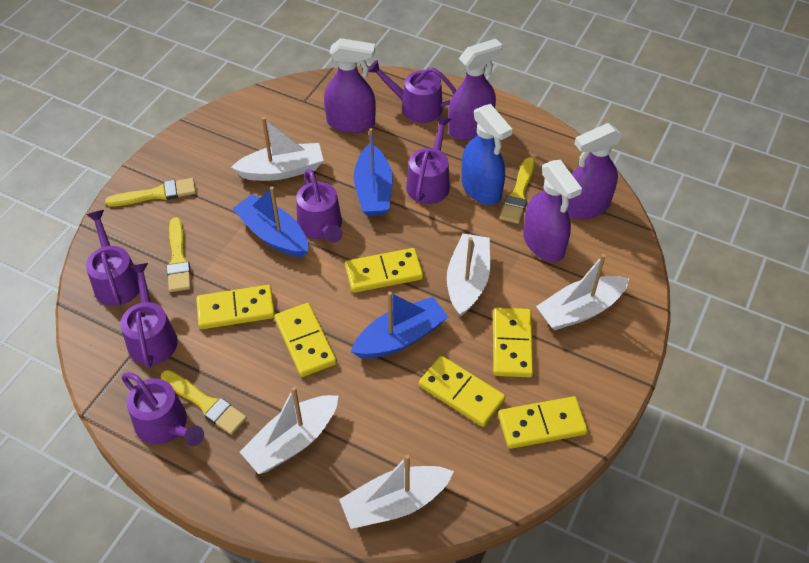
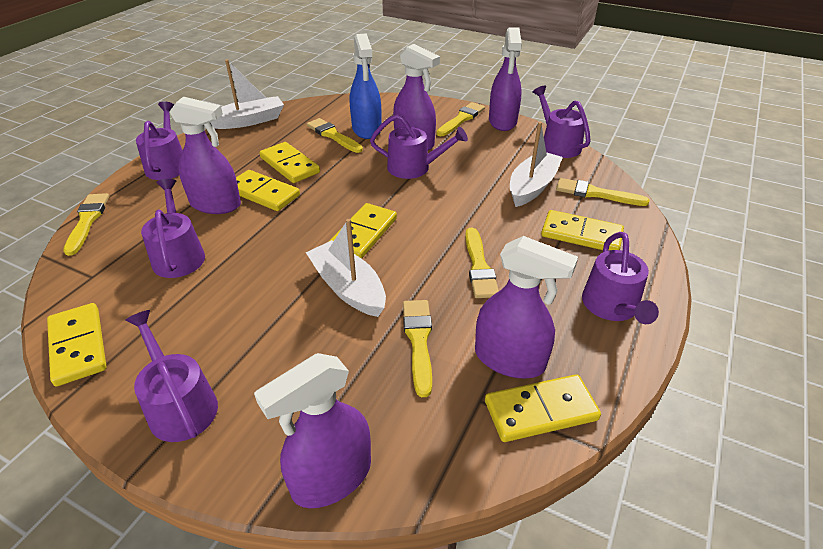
blue boat: [232,186,308,258] [351,291,448,358] [354,128,393,216] = 3 -> none = 0
purple spray bottle: [324,38,376,133] [448,39,502,140] [523,160,582,262] [567,123,622,219] = 4 -> [169,97,241,214] [254,353,371,508] [393,44,440,150] [475,236,578,378] [489,27,522,131] = 5
white boat: [231,117,324,181] [240,387,339,474] [339,455,454,529] [447,234,490,317] [536,254,629,330] = 5 -> [210,59,284,129] [306,219,386,317] [510,122,563,207] = 3
yellow brush: [105,178,196,207] [161,370,247,435] [167,217,191,292] [500,157,534,224] = 4 -> [63,193,109,256] [307,118,363,153] [403,300,432,397] [437,102,485,136] [465,228,499,298] [556,178,649,206] = 6

